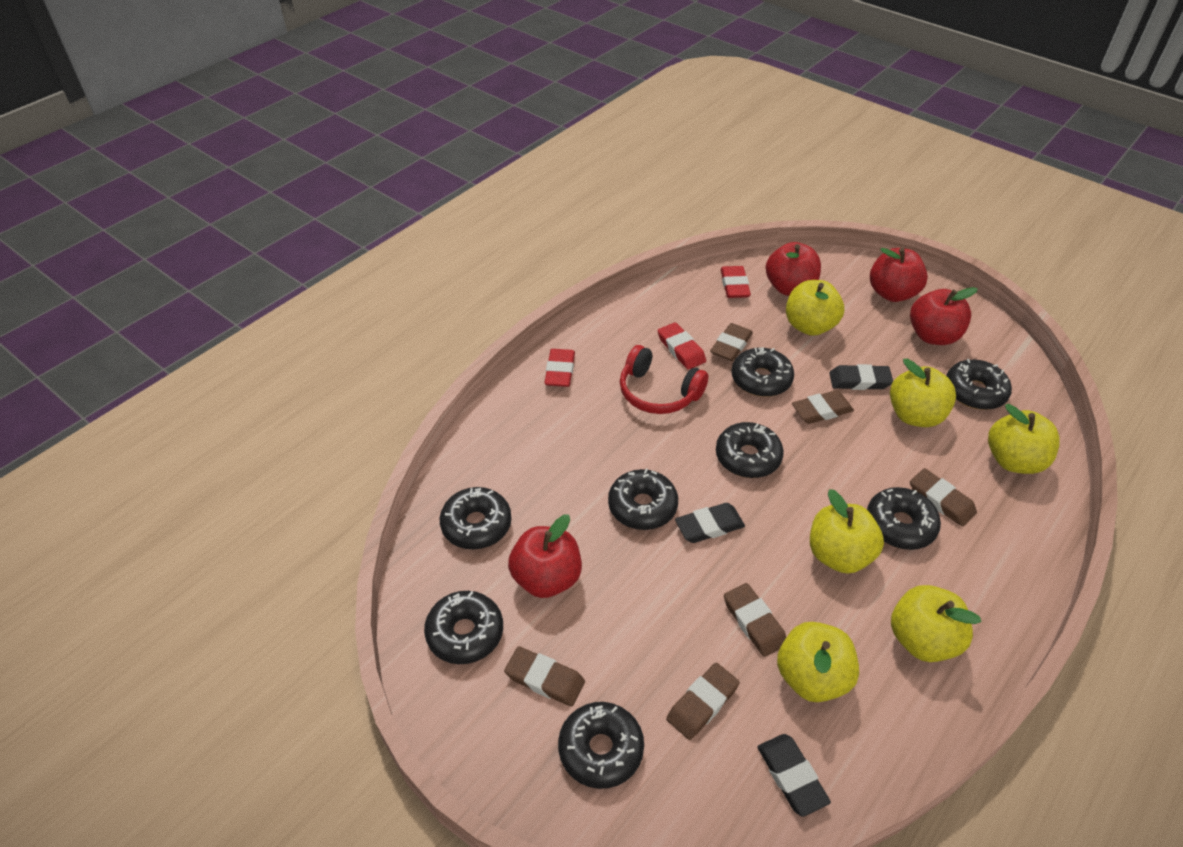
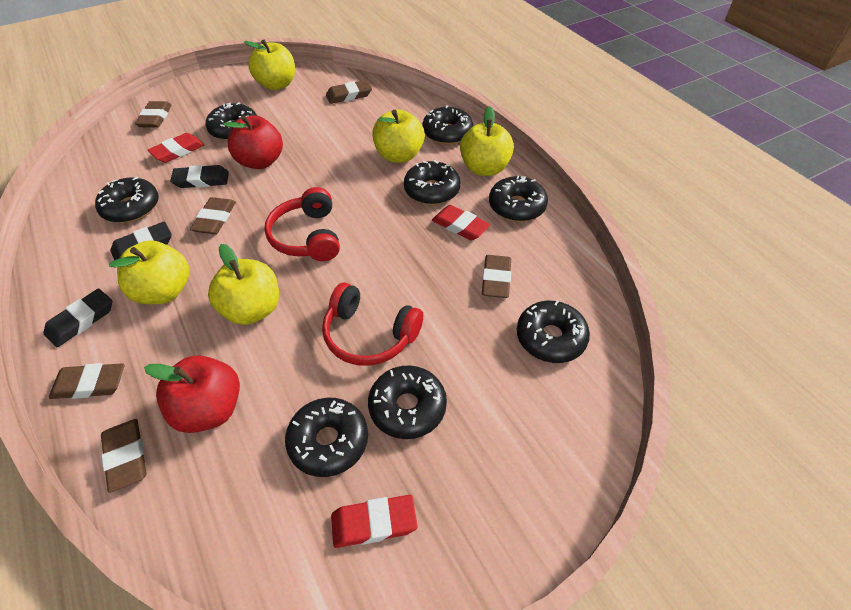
red apple: [508,514,582,598] [766,242,821,296] [870,248,928,302] [910,287,978,345] = 4 -> [144,355,240,433] [223,115,283,169] = 2
red headphones: [620,345,709,414] = 1 -> [264,187,340,261] [322,283,423,366] = 2
yellow apple: [777,622,859,702] [786,280,844,336] [810,489,884,574] [890,358,956,427] [891,585,981,662] [988,404,1060,474] = 6 -> [109,240,189,304] [208,244,279,325] [244,39,295,90] [372,110,425,163] [460,106,514,176] = 5

